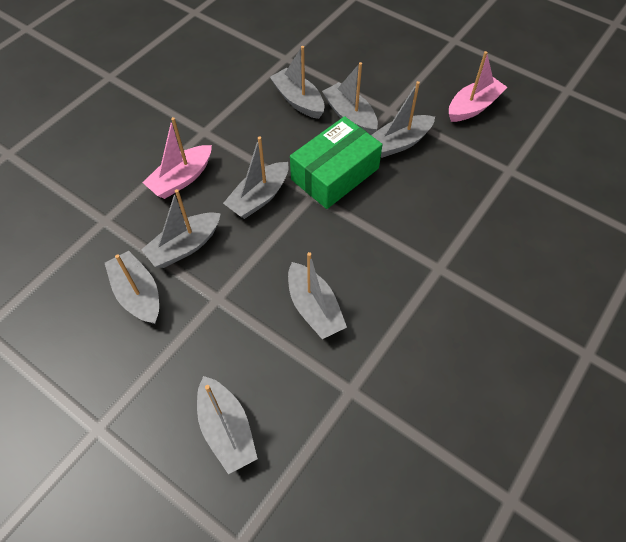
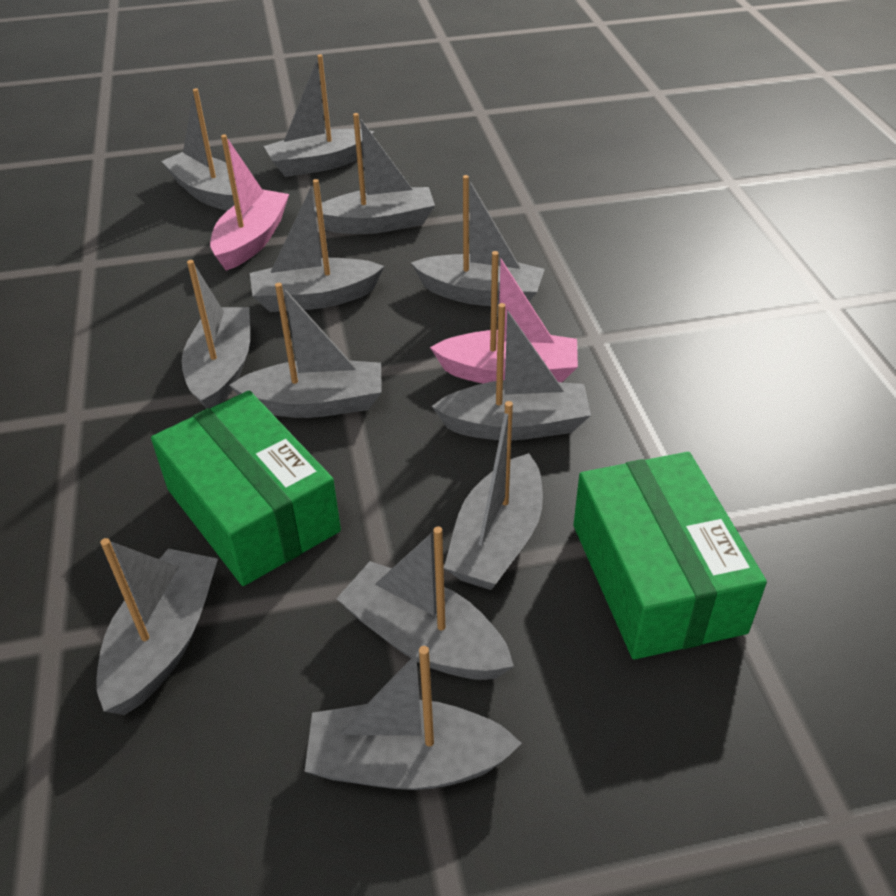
green box: [290,116,383,209] = 1 -> [151,391,341,586] [573,452,767,659] = 2
grey boat: [105,251,159,324] [141,189,221,268] [197,376,258,474] [223,136,288,219] [270,46,324,119] [288,252,347,339] [322,62,378,135] [371,81,435,158] = 8 -> [96,538,218,715] [161,88,234,211] [181,260,250,409] [229,283,382,418] [250,179,384,312] [264,54,374,177] [304,646,522,790] [314,113,435,234] [336,527,514,680] [411,175,545,307] [432,303,591,440] [444,401,543,590] = 12

